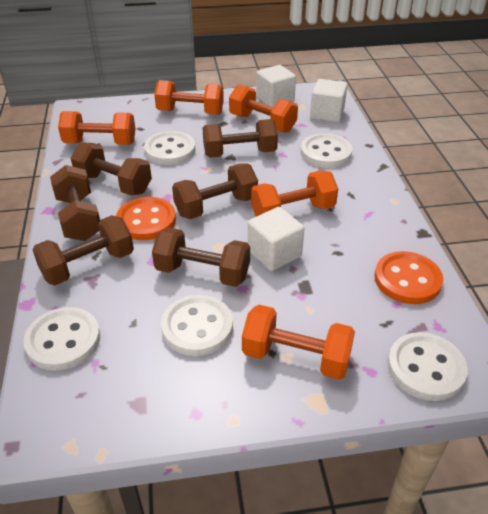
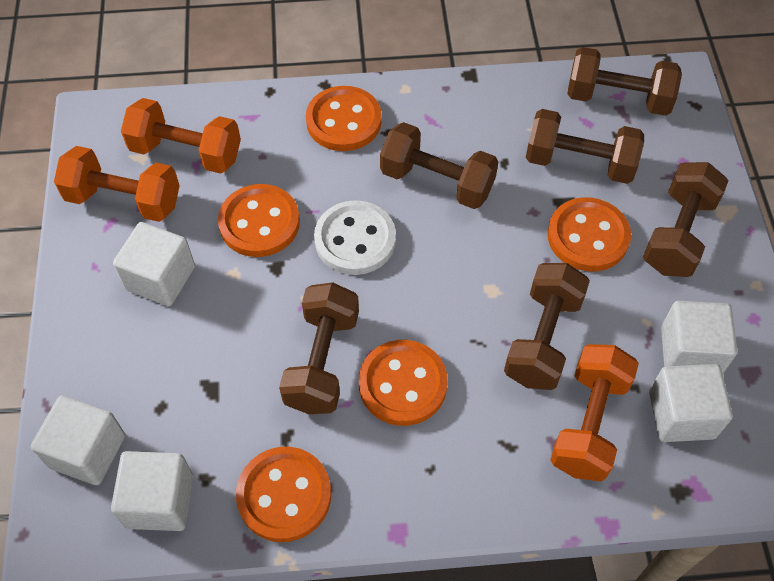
orange button: [116,197,176,240] [374,251,443,304] = 2 -> [218,184,300,257] [236,447,331,542] [306,86,382,151] [359,340,448,426] [547,197,631,271] = 5
orange dumbbell: [58,111,135,145] [154,80,224,115] [229,84,298,133] [242,305,355,380] [251,170,338,217] = 5 -> [54,146,180,222] [121,98,241,174] [551,344,639,481] = 3
white button: [23,307,100,371] [144,131,195,165] [161,295,233,356] [301,134,352,168] [387,332,468,401] = 5 -> [314,200,396,275] = 1
white cube: [248,207,304,271] [256,65,296,107] [310,79,347,123] = 3 -> [31,396,125,485] [111,451,193,531] [113,222,195,306] [649,364,733,442] [661,301,737,373] = 5

